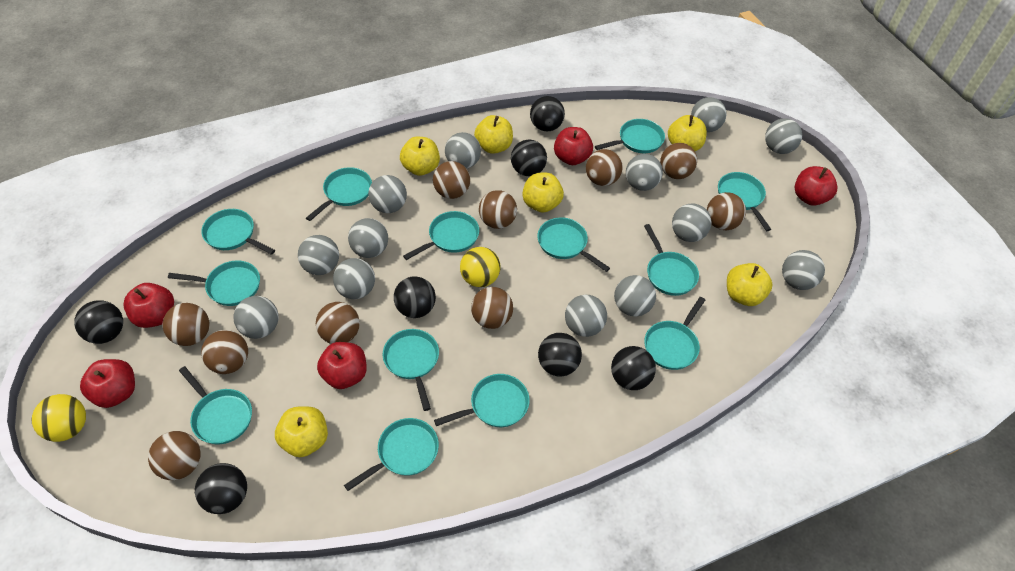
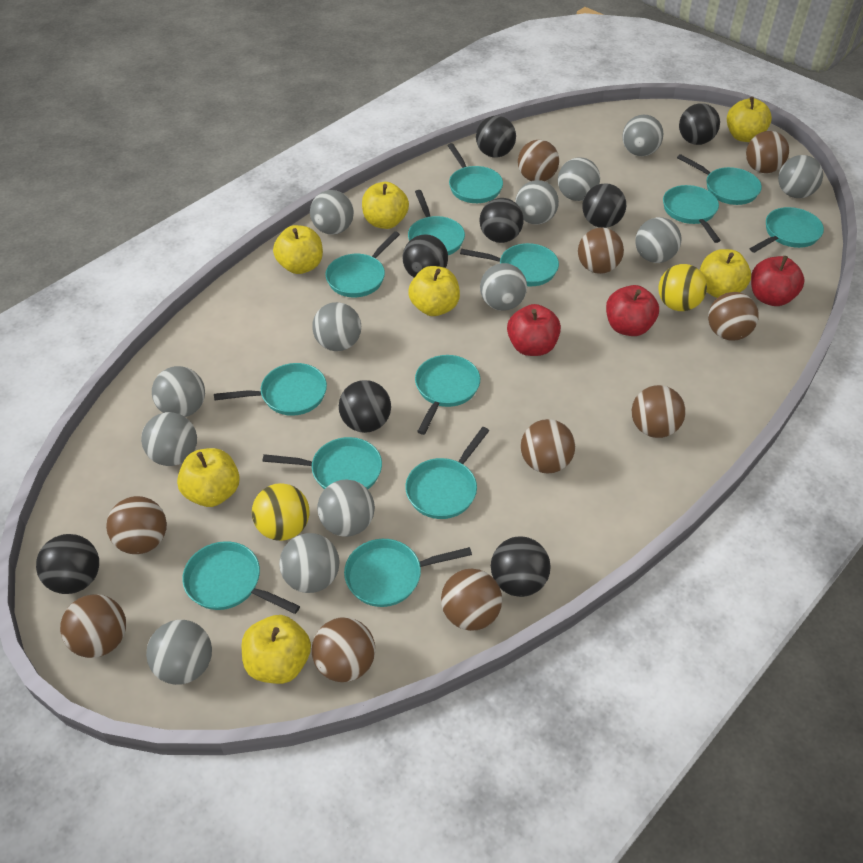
black ball: [74,300,123,344] [195,463,247,514] [394,276,436,318] [511,139,547,176] [530,96,565,131] [538,333,582,377] [611,346,656,390] = 7 -> [36,534,99,594] [339,380,391,433] [403,234,448,277] [476,116,516,157] [480,198,524,243] [491,537,550,597] [582,183,626,228] [679,103,720,145] = 8
red apple: [80,359,135,408] [123,283,174,328] [317,342,367,389] [554,127,593,165] [795,166,837,206] = 5 -> [507,304,561,356] [606,285,659,336] [751,256,804,306] = 3
yellow apple: [275,406,328,457] [400,137,440,176] [474,115,513,154] [522,173,564,212] [668,115,707,151] [727,263,773,306] = 6 -> [177,448,240,507] [242,615,311,684] [273,225,323,274] [362,182,409,229] [408,266,460,316] [700,249,751,298] [727,97,772,142] = 7

